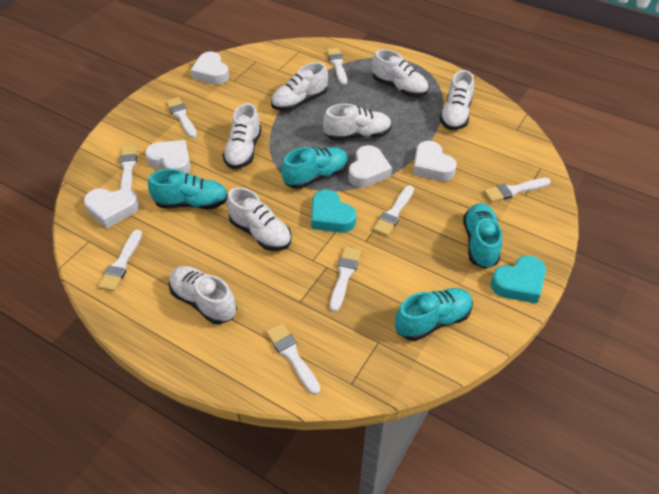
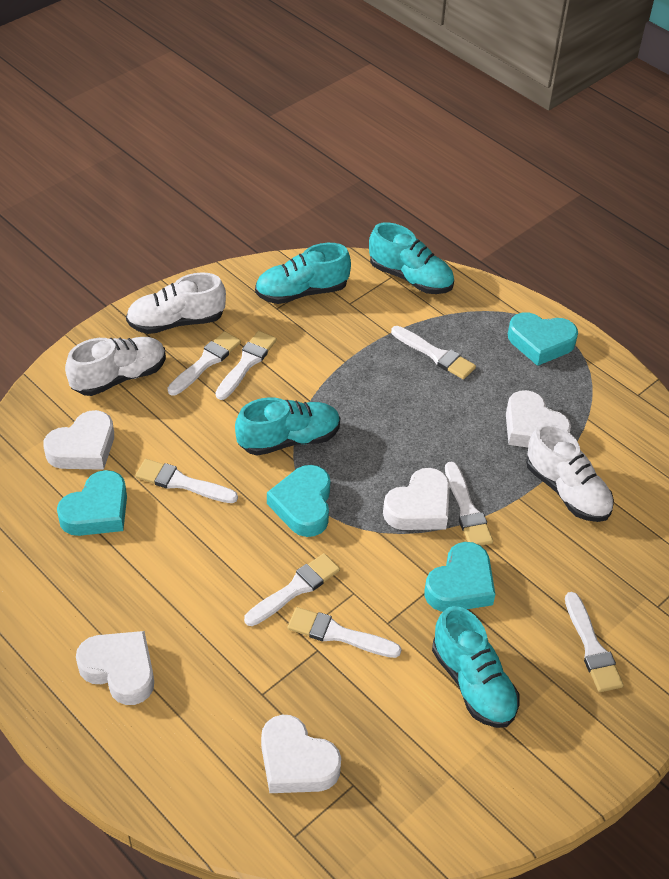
turquoise heart: [311,190,356,233] [491,255,546,303] = 2 -> [57,470,127,536] [267,465,330,537] [425,542,495,612] [508,313,578,366] = 4
white shoe: [169,266,237,324] [222,103,261,169] [227,187,292,251] [271,62,328,111] [323,104,392,141] [372,49,428,97] [439,70,474,130] = 7 -> [65,337,166,396] [126,272,226,334] [526,423,614,522] = 3

